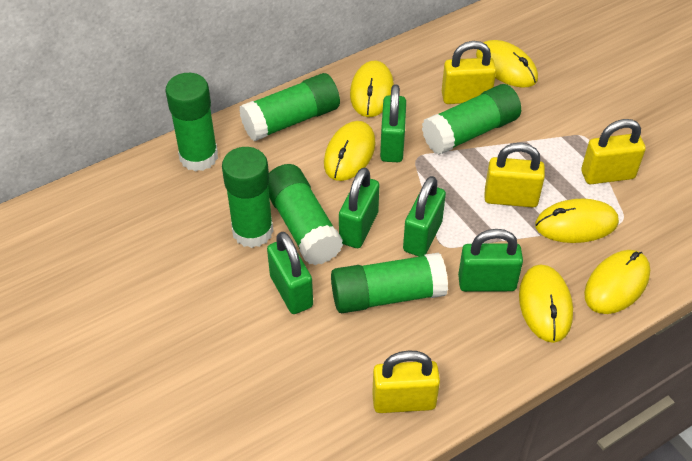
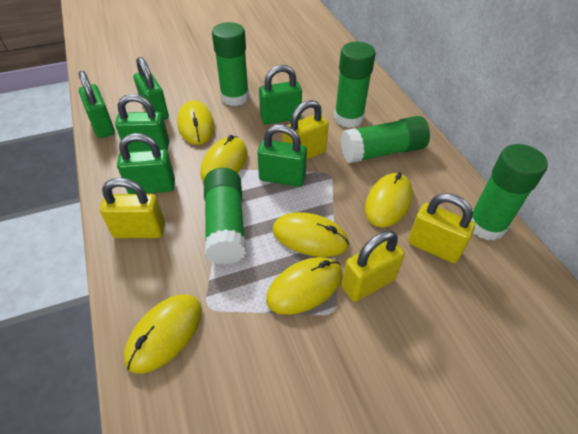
green glue stick: [165,73,218,172] [222,147,274,248] [239,73,340,141] [268,164,343,265] [331,252,448,313] [422,84,521,155] = 6 -> [204,168,246,265] [212,22,249,106] [334,42,375,128] [341,116,430,163] [472,144,548,241] = 5
green padlock: [267,232,313,314] [339,168,380,248] [380,84,406,162] [403,176,446,257] [458,229,523,292] = 5 -> [79,71,115,138] [115,94,169,152] [117,133,175,194] [134,57,169,120] [257,124,307,187] [259,65,302,125] = 6

